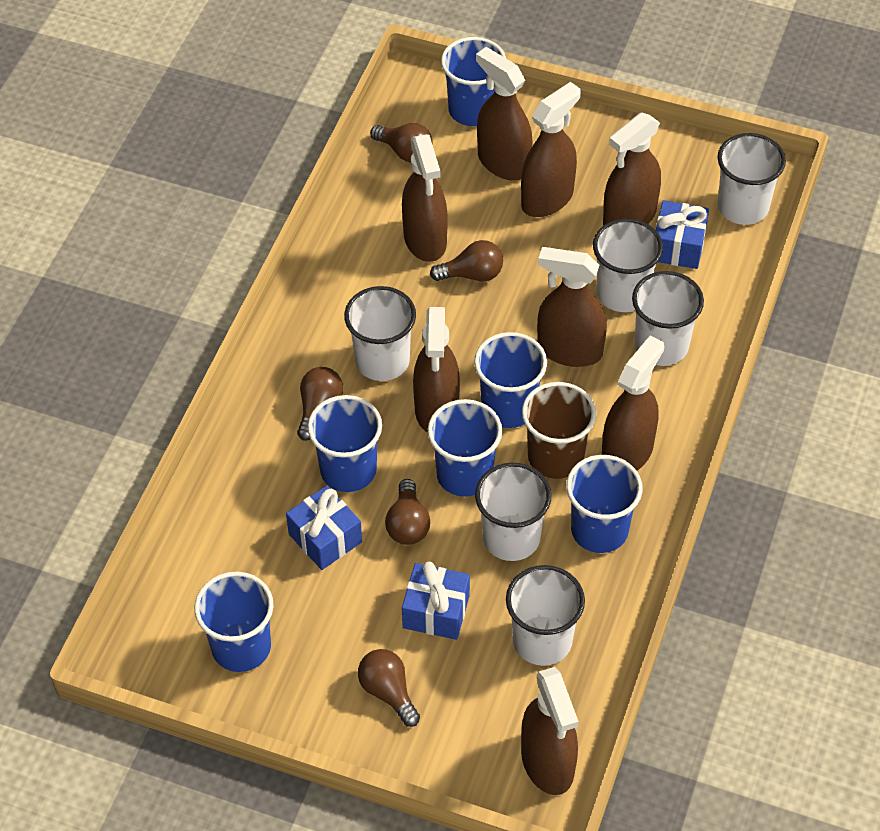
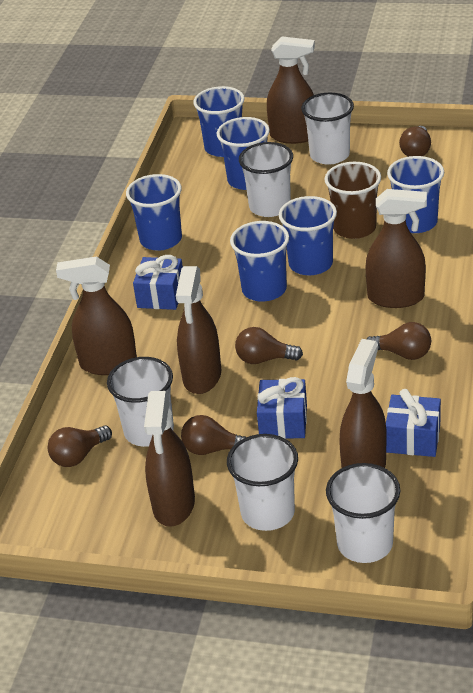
brown spray bottle: [402,134,448,262] [413,307,460,433] [476,47,532,180] [521,82,581,217] [521,667,579,795] [537,247,607,367] [602,335,664,471] [603,113,661,226] = 8 -> [56,256,137,375] [144,391,195,527] [176,266,221,394] [267,37,315,144] [339,339,387,468] [365,189,427,308] = 6
white cup: [344,286,416,381] [475,463,552,561] [506,565,585,666] [593,219,663,312] [632,271,704,366] [717,133,786,225] = 6 -> [107,357,174,447] [227,434,298,531] [239,142,293,217] [301,93,354,165] [326,463,400,563] = 5

